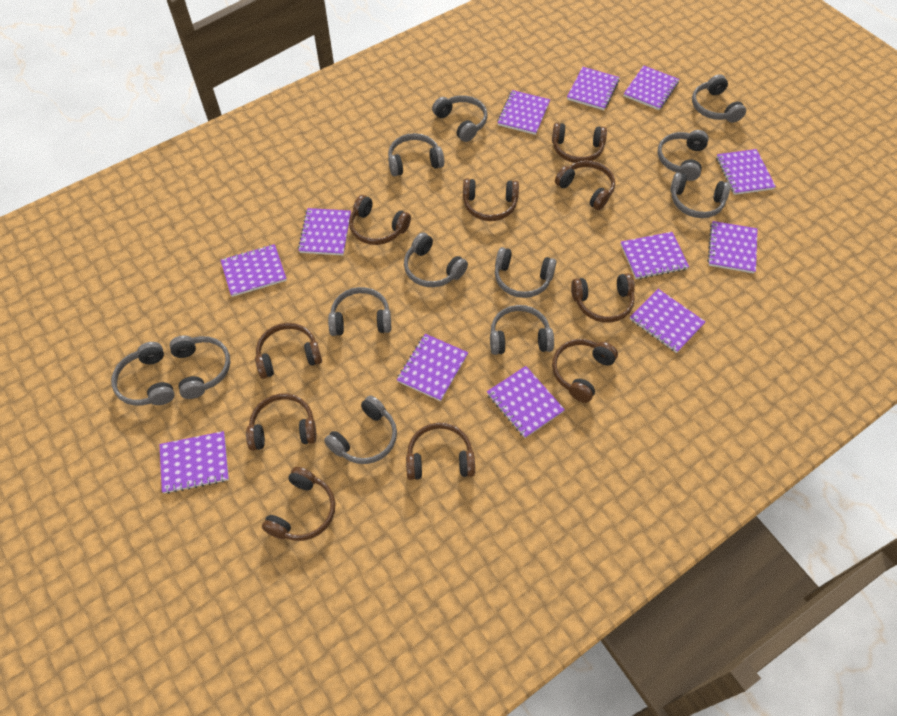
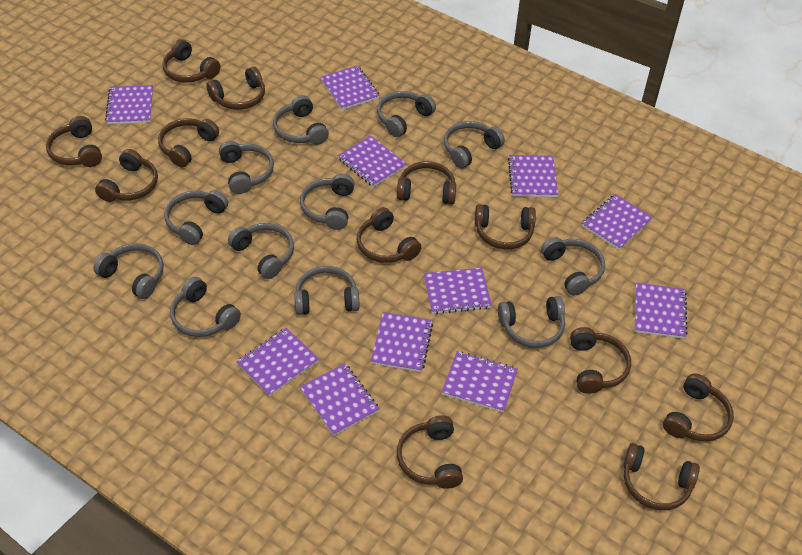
brown headphones: [246,394,317,451] [255,323,322,379] [262,467,335,541] [349,195,411,245] [406,423,475,480] [463,179,519,221] [552,123,607,163] [552,339,618,403] [555,160,615,210] [571,273,635,323] = 10 -> [46,116,102,167] [95,149,158,202] [158,118,219,168] [162,39,220,83] [206,67,265,110] [357,207,422,263] [397,161,456,204] [397,415,463,489] [475,204,536,249] [570,327,631,394] [623,443,700,510] [663,373,734,441] = 12
purple notebook: [159,431,229,494] [221,244,287,297] [298,208,351,255] [397,334,468,401] [487,366,565,438] [497,90,550,135] [567,67,620,110] [621,232,689,279] [624,66,679,110] [630,289,706,353] [708,221,758,273] [716,149,776,195] = 12 -> [105,85,153,124] [236,328,319,396] [300,363,379,436] [320,66,380,110] [338,136,407,187] [371,312,433,372] [424,268,492,314] [442,351,518,412] [508,155,558,197] [582,194,653,250] [635,283,687,339] = 11

